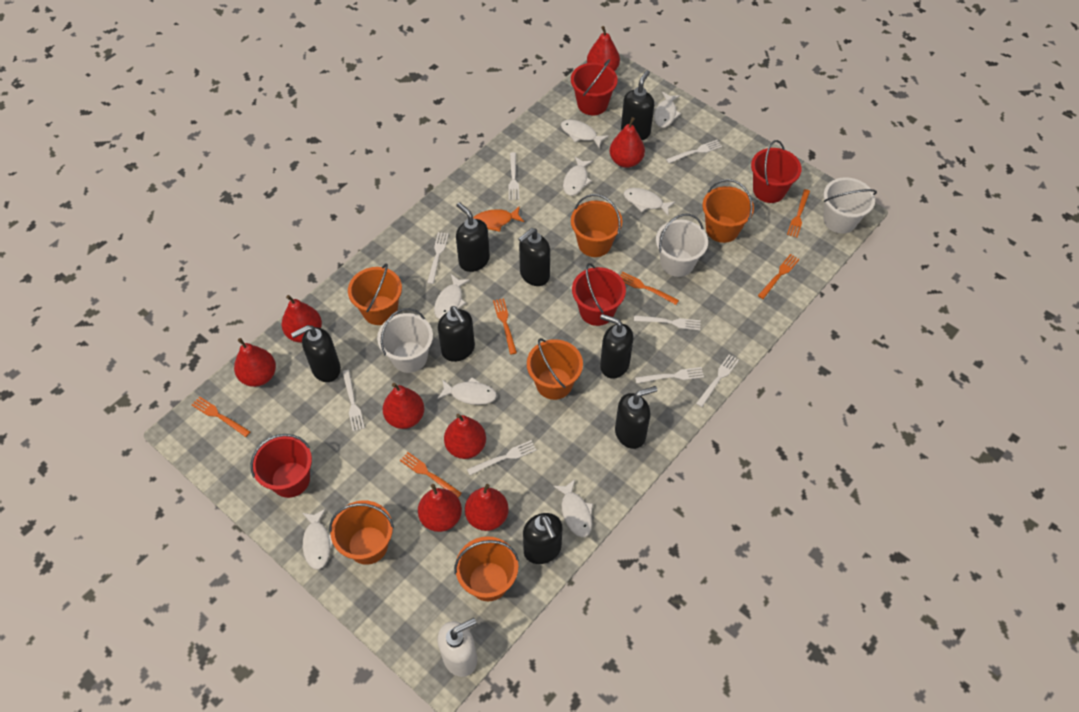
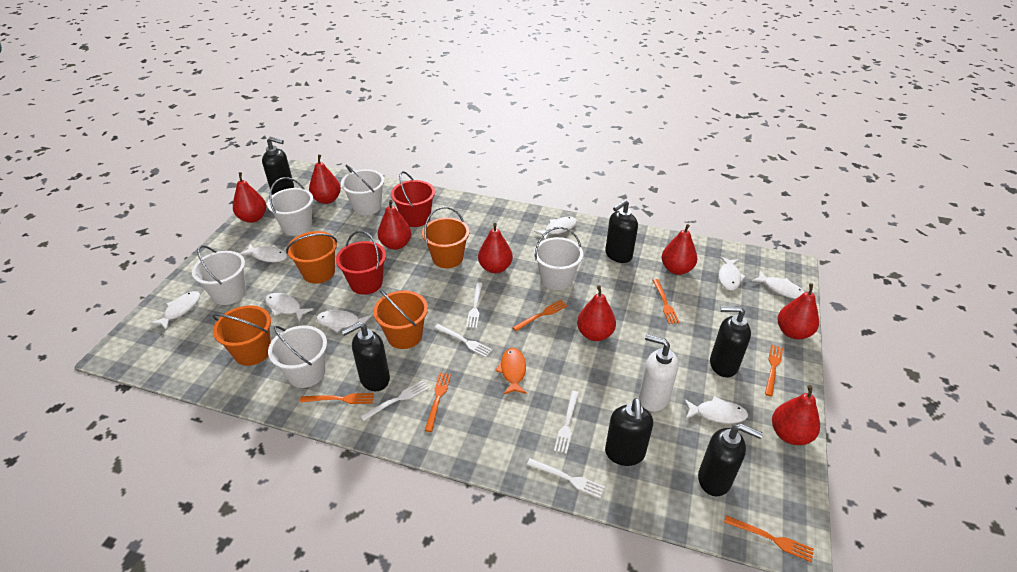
black soap dispenser: [291,325,341,382] [438,306,475,362] [456,202,490,272] [518,228,550,286] [523,513,562,564] [600,314,633,379] [615,386,657,449] [621,70,654,140] = 8 -> [262,136,294,194] [342,322,390,391] [605,200,638,263] [605,398,653,466] [698,424,763,496] [710,306,751,377] = 6
orange bucket: [329,500,394,565] [348,264,402,325] [454,536,519,602] [527,338,583,400] [571,194,622,257] [703,179,754,243] = 6 -> [212,306,271,366] [286,231,337,284] [373,289,428,349] [422,207,469,268] = 4
red bucket: [250,434,312,498] [571,59,618,115] [572,263,626,326] [751,140,802,203] = 4 -> [336,231,386,295] [391,171,435,227] = 2
white bucket: [377,308,433,373] [656,214,708,277] [823,177,877,234] = 3 -> [192,245,246,305] [267,177,313,236] [268,326,327,388] [341,164,384,215] [534,227,583,290] = 5
white fork: [342,370,365,431] [427,232,449,284] [467,440,536,475] [509,152,519,200] [634,315,701,330] [635,367,704,384] [666,140,722,163] [696,354,739,407] = 8 -> [360,380,429,421] [434,324,493,357] [466,282,483,328] [527,458,605,498] [554,391,579,454] = 5

